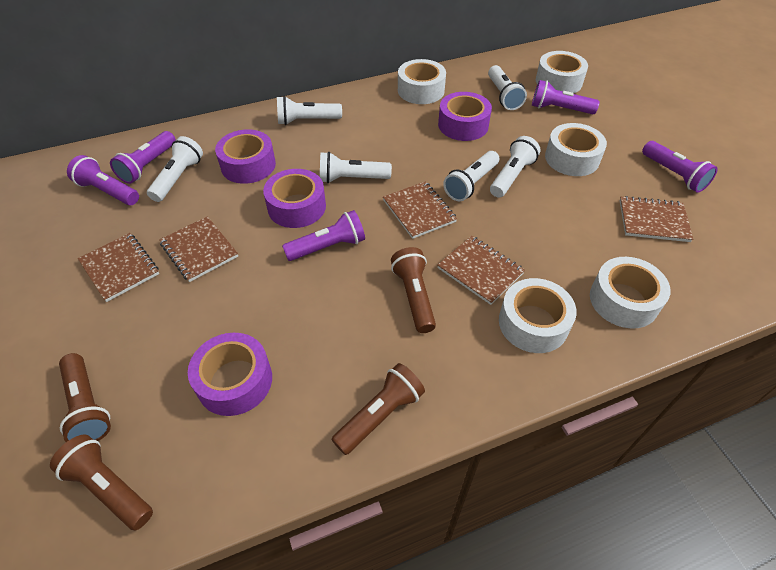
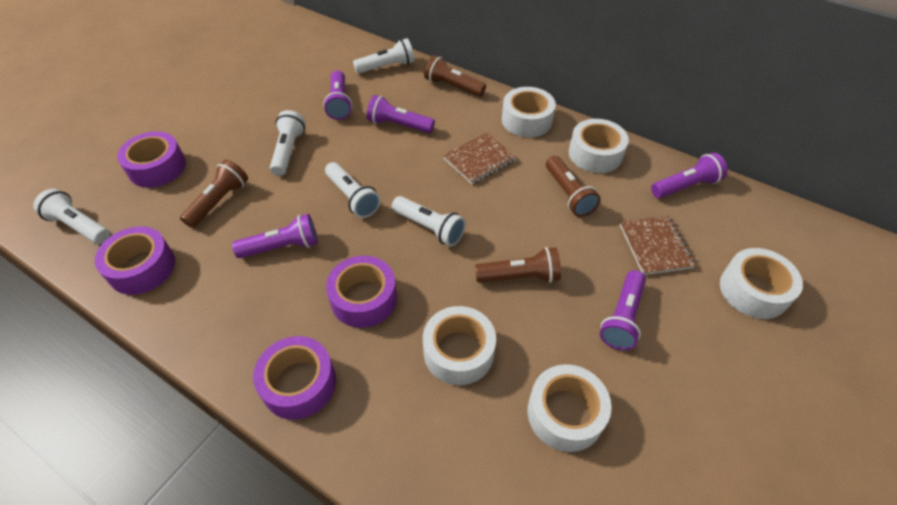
brown notebook: [78,233,159,302] [159,216,238,282] [383,181,457,239] [437,236,525,305] [620,196,693,242] = 5 -> [443,132,516,184] [620,216,696,275] = 2
white flashlight: [147,136,203,202] [277,96,342,125] [320,152,392,183] [443,151,499,201] [488,65,527,110] [490,136,540,198] = 6 -> [33,189,110,244] [270,110,305,176] [325,162,381,218] [353,38,415,74] [392,196,466,246] = 5

